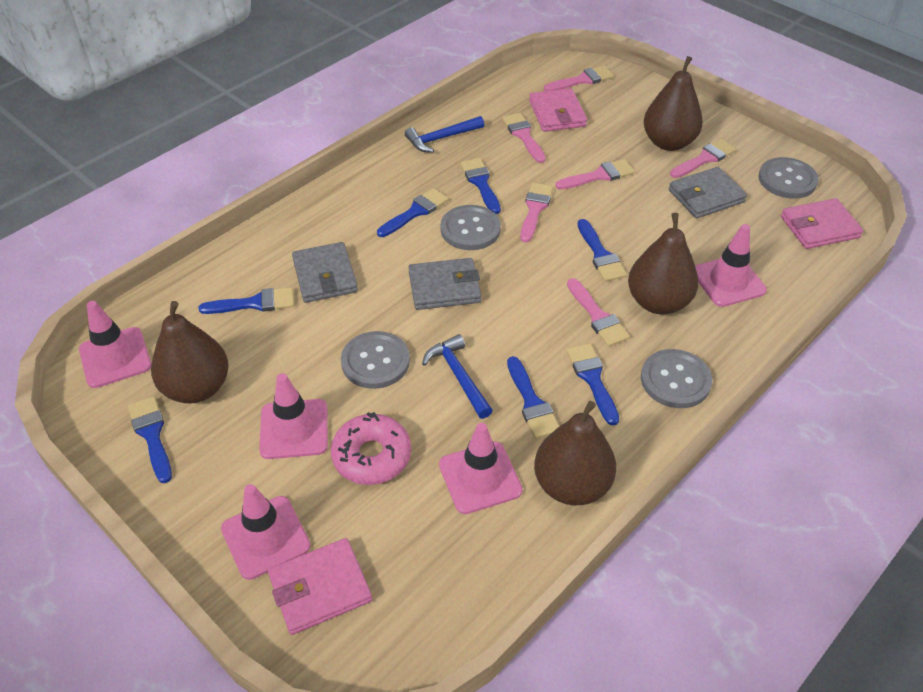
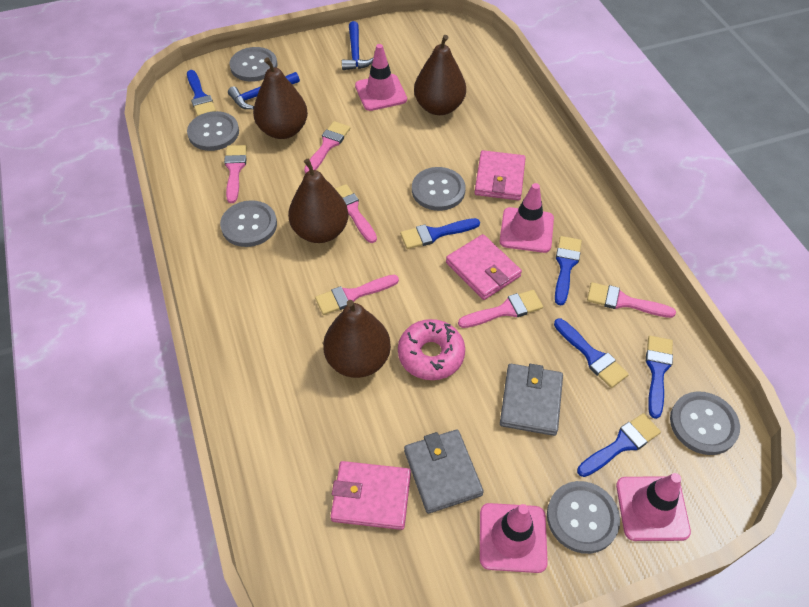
blue brush: [128,396,172,483] [199,287,294,314] [377,188,449,237] [460,158,501,214] [507,356,559,438] [566,343,619,426] [577,219,627,281] = 7 -> [187,70,216,116] [400,218,480,249] [554,319,629,388] [555,236,582,306] [577,413,661,477] [646,336,673,419] = 6
grey button: [341,331,410,389] [441,205,501,250] [641,349,712,408] [758,157,819,199] = 4 -> [187,111,239,151] [220,200,277,247] [229,47,277,82] [412,167,465,211] [547,481,620,554] [670,391,740,455] = 6
grey wallet: [292,242,358,303] [408,258,481,310] [669,167,747,218] = 3 -> [404,429,484,514] [500,364,563,436] = 2
pink traffic cone: [79,301,151,388] [221,484,311,580] [259,373,328,459] [439,423,522,514] [695,224,767,307] = 5 -> [355,44,407,111] [480,503,548,573] [500,183,554,253] [616,473,691,541] = 4

